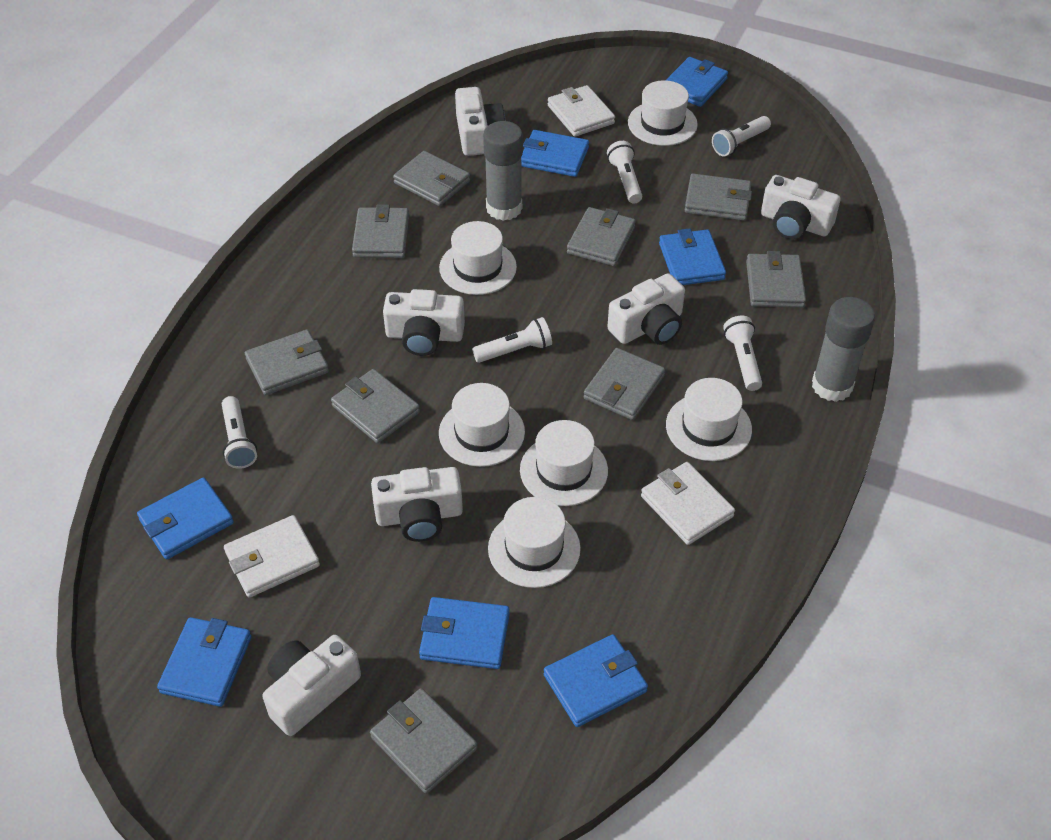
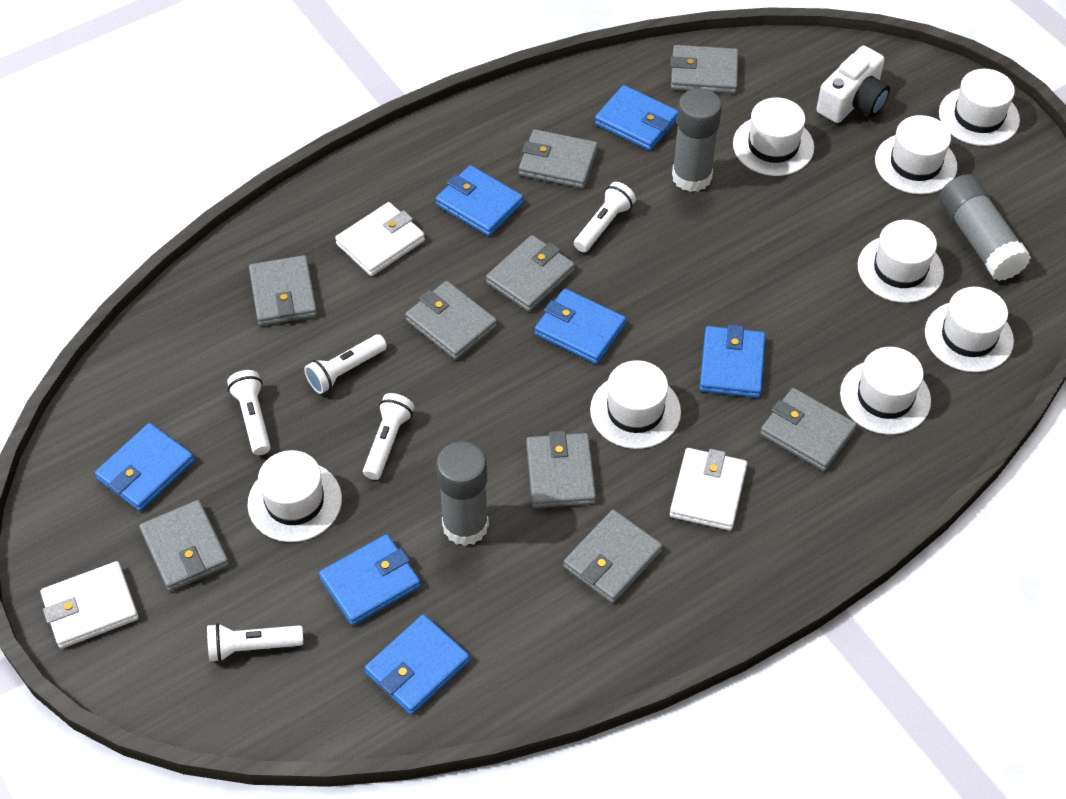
grey glue stick: [483,121,523,221] [812,297,875,402] = 2 -> [436,441,489,546] [672,88,722,192] [939,174,1031,281] = 3
white camera: [262,635,361,736] [371,467,463,542] [383,289,465,356] [455,87,505,156] [607,273,685,345] [761,175,840,239] = 6 -> [816,46,890,123] = 1
white hat: [439,221,517,295] [439,383,525,467] [488,497,581,588] [520,420,608,506] [628,80,698,146] [666,378,752,461] = 6 -> [248,450,342,542] [590,360,681,449] [733,98,814,176] [840,347,931,435] [858,220,944,303] [875,115,957,194] [925,287,1014,372] [939,69,1020,146] = 8

